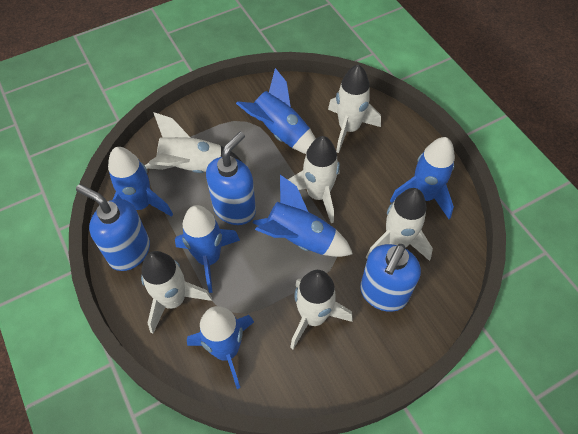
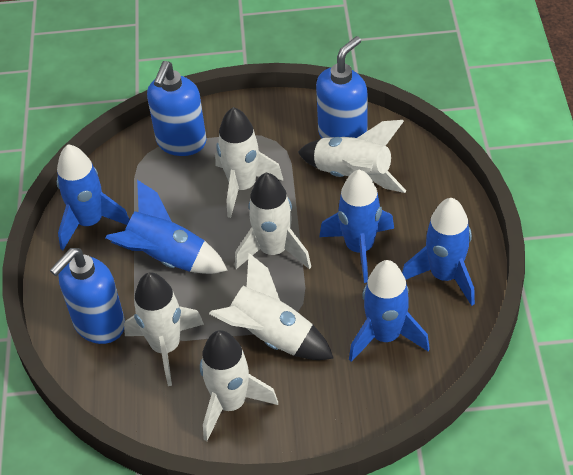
blue rocket: [108,147,173,217] [175,205,240,293] [187,306,254,389] [236,68,316,154] [253,175,353,257] [390,137,455,219] = 6 -> [57,144,130,250] [105,180,228,274] [319,170,394,283] [349,260,430,362] [402,198,475,306] = 5

